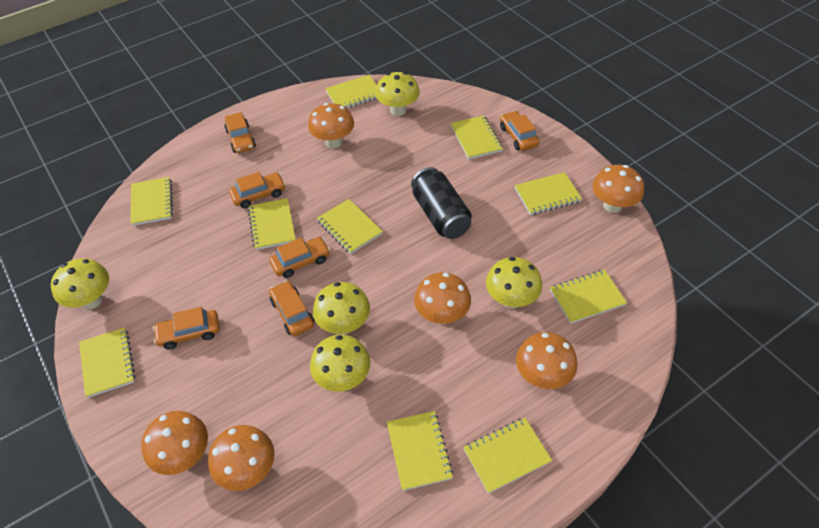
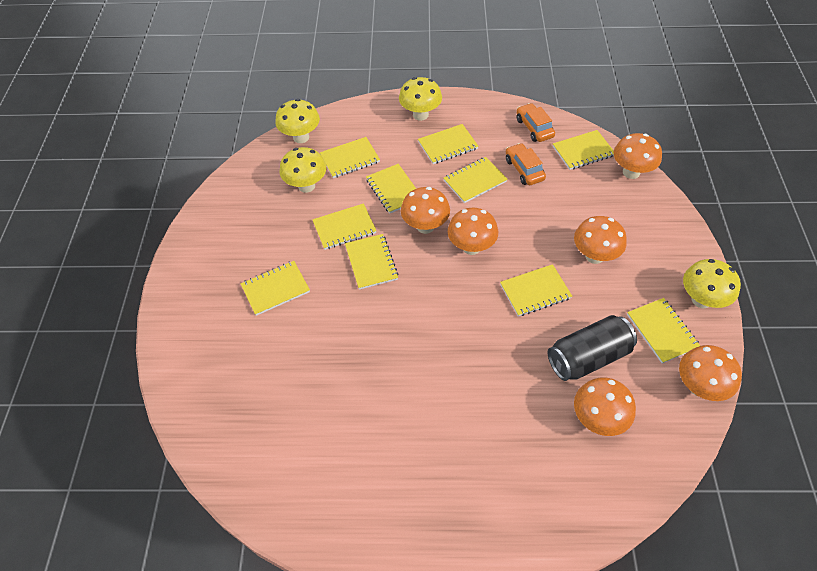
orange car: [153,307,220,350] [224,112,256,153] [229,172,286,208] [269,237,330,278] [269,280,314,336] [500,111,539,151] = 6 -> [506,143,546,185] [516,103,555,142] = 2
yellow mushroom: [51,258,109,309] [310,335,370,391] [313,282,370,334] [376,72,420,116] [486,257,542,309] = 5 -> [275,99,320,143] [280,147,326,193] [399,77,442,121] [683,259,741,308] = 4

